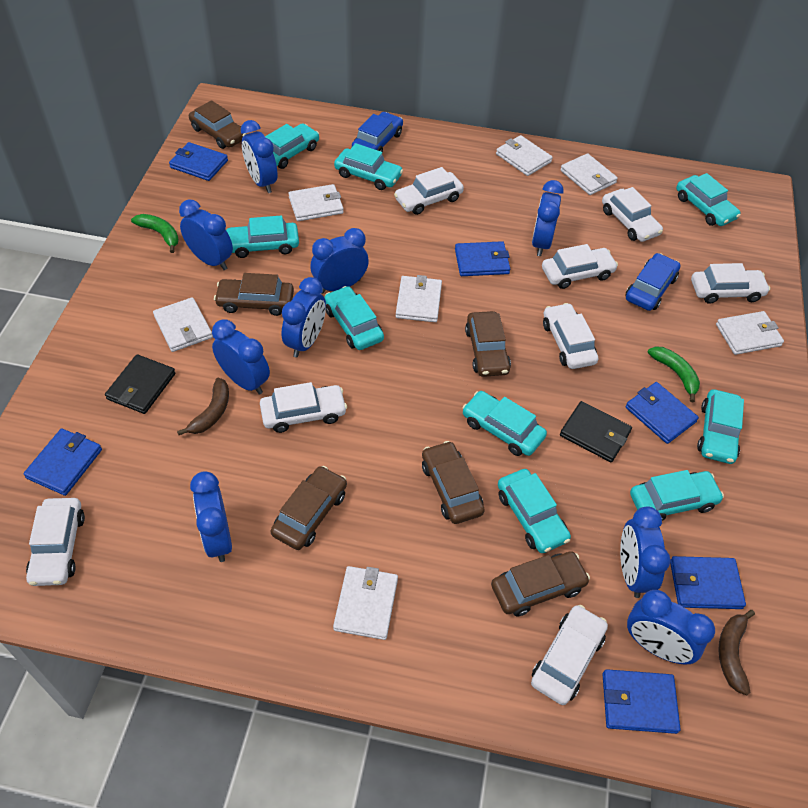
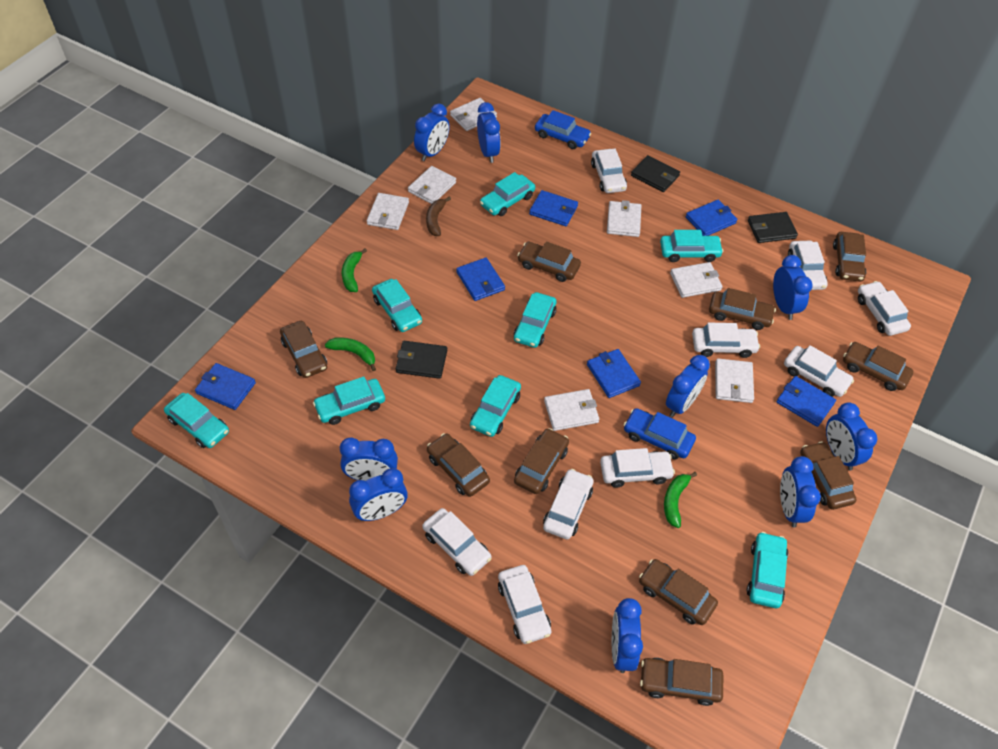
black wallet: [105,354,175,414] [560,401,632,462] = 2 -> [396,341,447,379] [631,155,680,192] [748,212,798,243] = 3
brown banana: [177,378,229,435] [718,610,755,695] = 2 -> [426,196,451,236] = 1
brown car: [189,100,247,149] [214,273,294,316] [270,466,347,550] [422,441,485,524] [465,311,511,377] [491,551,590,617] = 6 -> [280,321,327,378] [427,433,490,497] [514,428,569,494] [517,241,581,282] [639,559,718,625] [640,658,723,706] [709,288,776,330] [800,441,857,510] [833,232,866,281] [843,342,913,391] = 10
green banana: [131,214,179,253] [648,346,700,402] = 2 -> [325,337,376,371] [342,248,367,292] [664,472,697,528] = 3
turquoise car: [226,215,299,258] [265,123,319,169] [324,286,384,350] [334,143,403,190] [462,391,547,456] [498,469,571,553] [630,470,724,521] [676,173,741,226] [697,389,744,464] = 9 -> [164,393,229,448] [313,376,385,425] [372,279,422,332] [470,375,521,437] [480,172,535,216] [514,292,557,348] [660,230,723,262] [747,532,788,608] = 8
white car: [26,498,85,586] [260,382,347,433] [394,167,464,215] [531,605,608,705] [542,244,618,289] [543,303,598,369] [602,187,663,242] [691,263,770,304] = 8 -> [422,508,491,576] [498,565,551,644] [543,469,594,540] [591,149,627,193] [600,448,675,488] [692,322,760,358] [784,345,854,397] [788,241,828,290] [858,281,911,336] = 9

